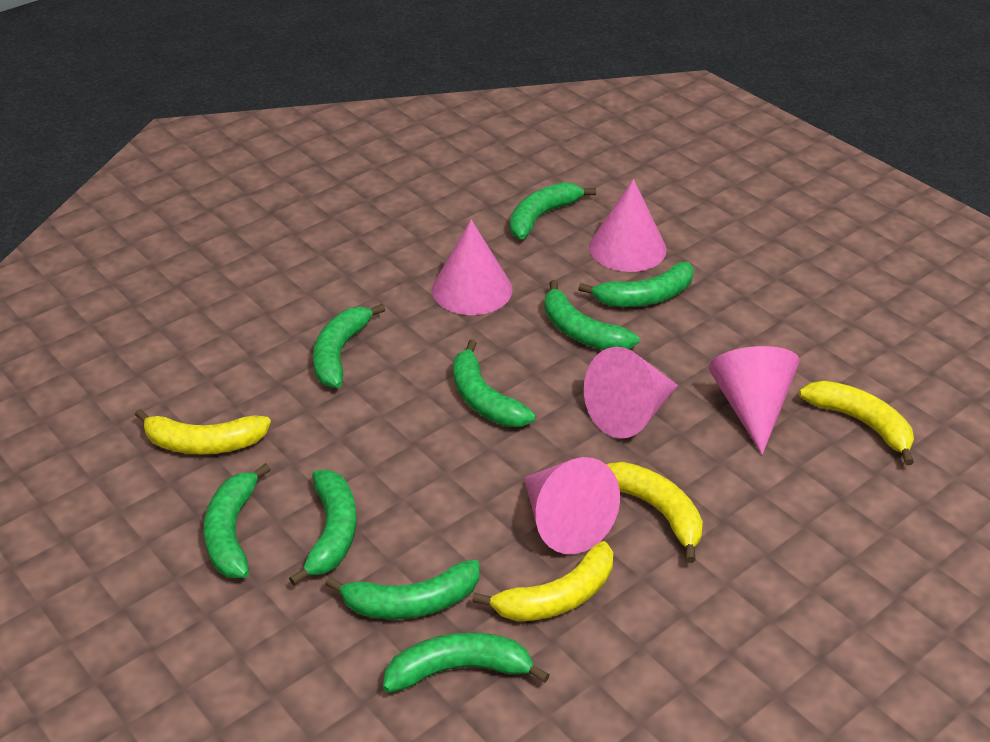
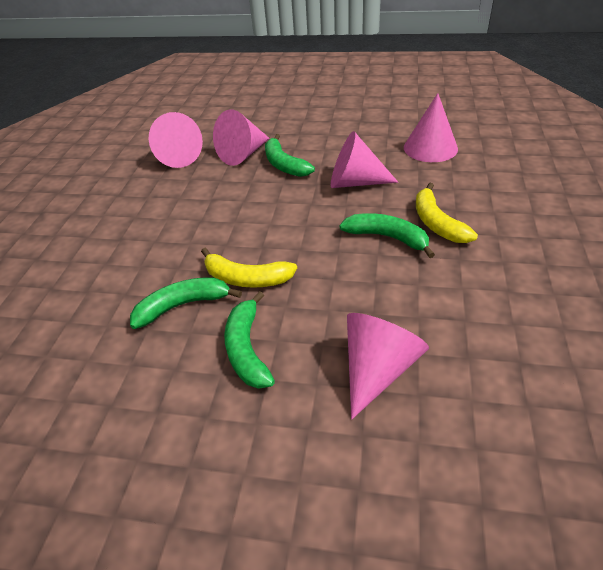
green banana: [204,463,271,578] [289,470,356,586] [313,304,385,388] [325,560,479,619] [383,632,550,693] [453,340,535,427] [510,182,596,240] [544,280,639,350] [578,262,694,307] = 9 -> [130,277,242,329] [224,291,275,389] [265,134,315,177] [339,213,435,258] = 4
yellow banana: [135,409,271,454] [472,541,613,621] [606,462,703,563] [799,380,914,465] = 4 -> [201,248,297,288] [416,183,478,243] = 2

